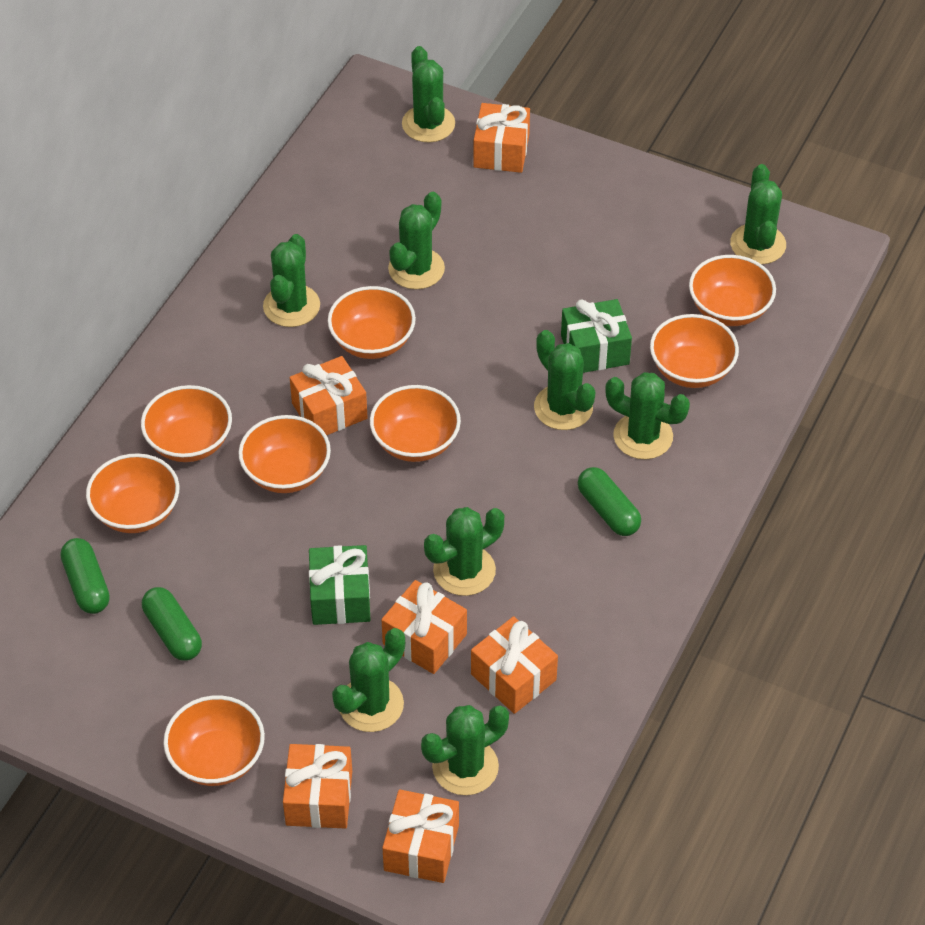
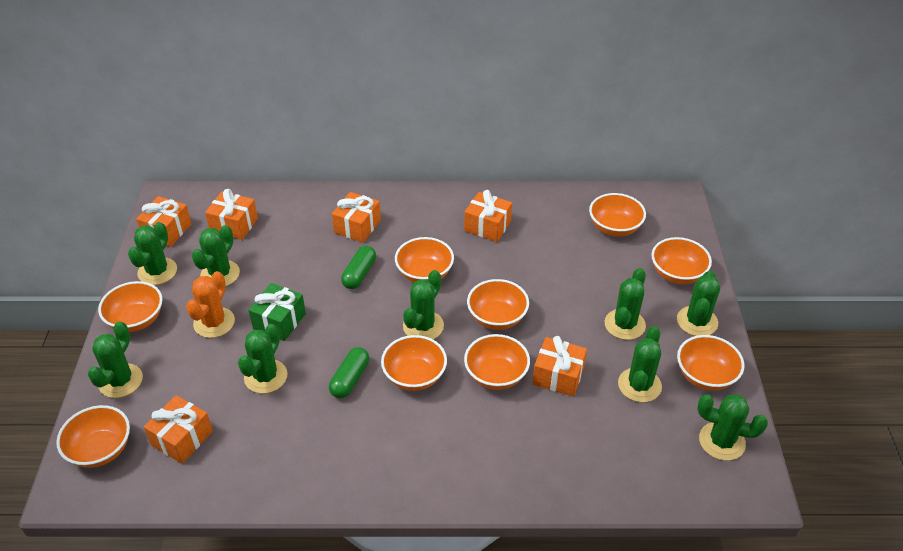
green capsule: [61,538,110,614] [142,587,202,661] [577,467,641,536] = 3 -> [329,347,369,398] [341,246,376,289] = 2
green gift: [309,545,371,625] [561,299,632,373] = 2 -> [249,283,306,341] = 1
orange bowl: [86,453,179,533] [141,385,232,462] [163,695,265,786] [239,415,331,493] [328,286,416,359] [370,385,461,462] [650,314,739,388] [689,255,776,326] = 8 -> [56,405,130,468] [98,281,163,332] [381,335,447,391] [395,237,454,282] [464,334,530,390] [467,279,529,330] [589,193,646,237] [651,237,712,284] [677,335,744,391] = 9
orange cactus: none = 0 -> [186,271,235,338] = 1

